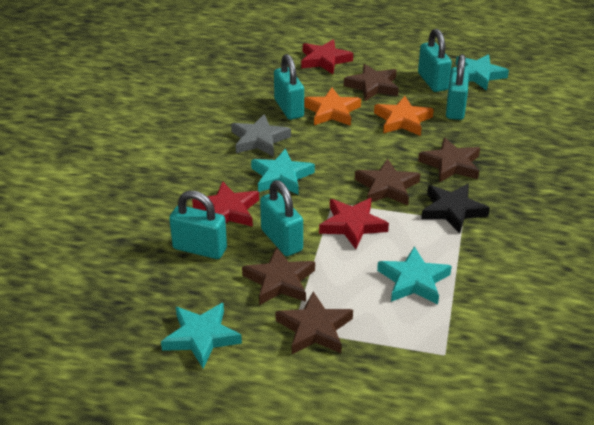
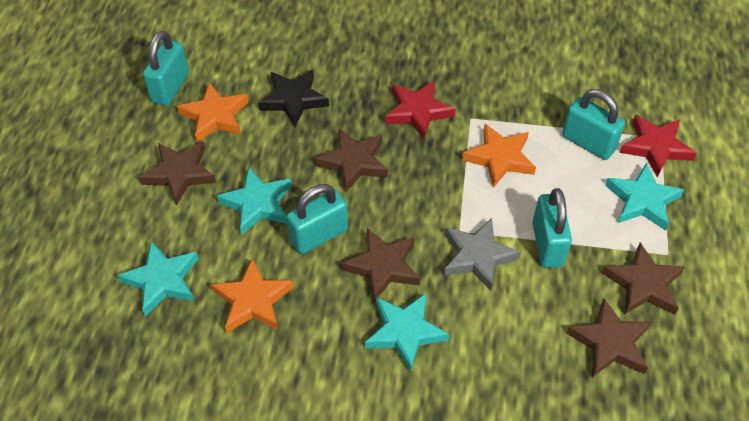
orange star: [304,88,361,126] [374,96,434,136] = 2 -> [177,82,249,142] [211,258,294,333] [462,124,536,188] = 3
red star: [192,181,259,227] [301,39,353,74] [319,198,389,249] = 3 -> [385,80,456,140] [620,114,697,178] = 2
turquoise padlock: [169,191,227,259] [260,180,303,256] [274,54,304,120] [418,29,452,92] [446,54,469,120] = 5 -> [143,31,189,106] [287,184,348,254] [532,188,572,268] [562,89,625,160] = 4

